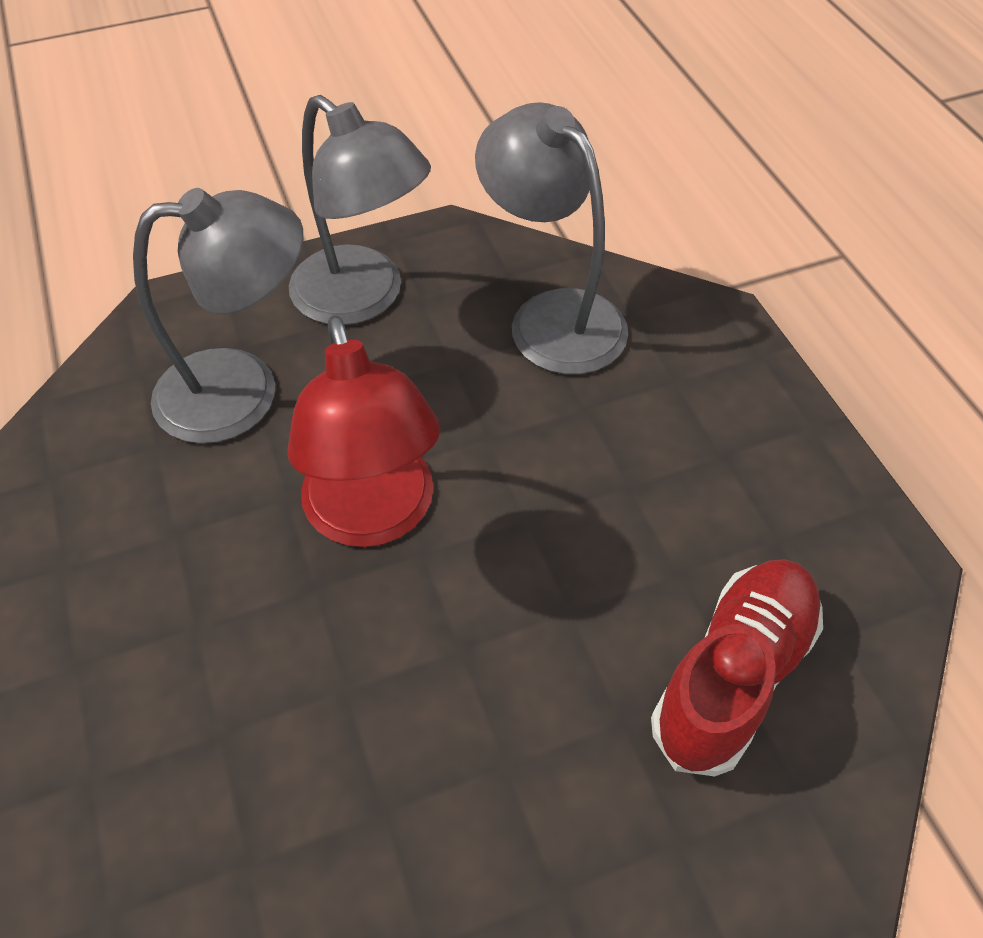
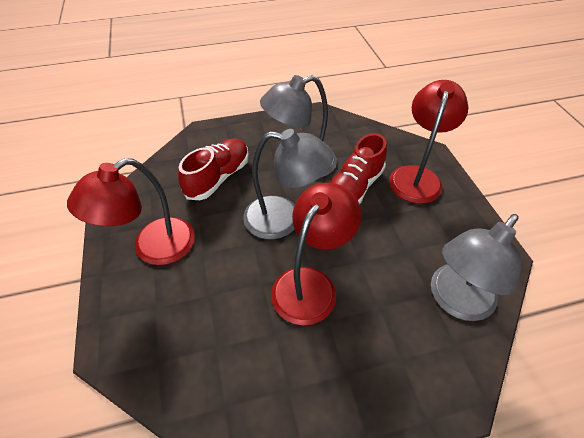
red lamp: [287,315,440,547] = 1 -> [67,158,195,265] [271,183,361,325] [389,80,468,204] = 3
red shoe: [651,559,823,776] = 1 -> [178,138,249,200] [330,133,387,204] = 2

